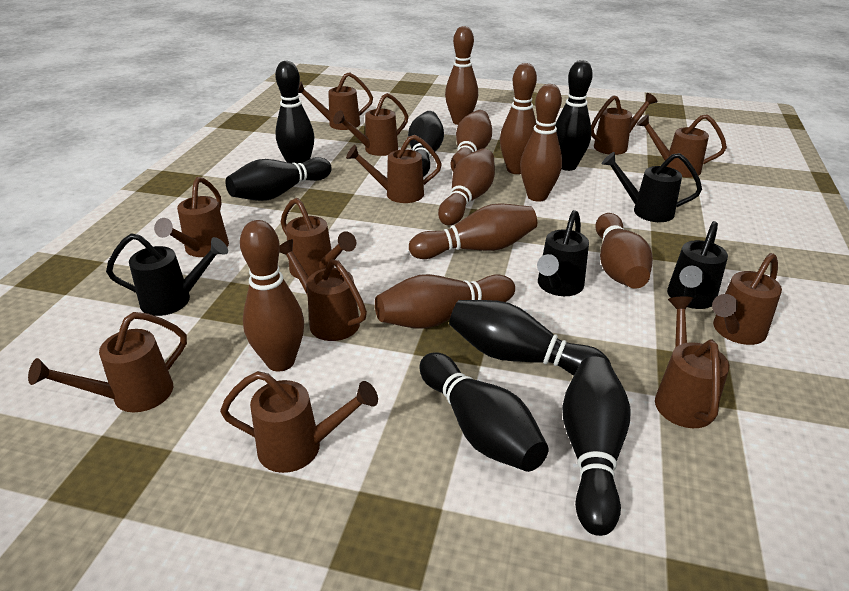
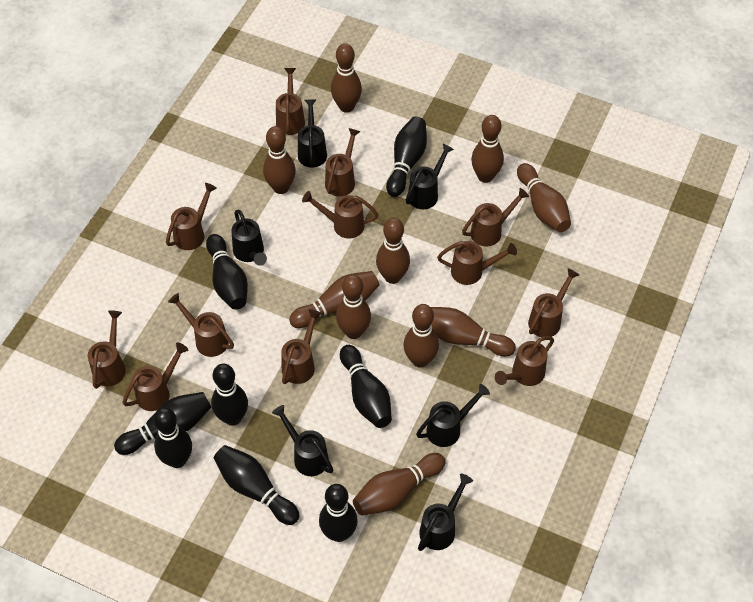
black bowling pin: [225,157,332,201] [275,61,315,164] [408,111,444,177] [420,352,548,472] [449,300,611,376] [555,60,593,171] [562,356,631,536] = 7 -> [114,392,211,455] [153,407,192,468] [206,234,248,310] [211,364,248,426] [214,445,299,525] [319,484,358,542] [340,345,392,428] [386,117,427,197] = 8
black watering can: [106,233,228,316] [537,210,589,296] [602,152,702,222] [667,221,728,309] = 4 -> [232,210,267,266] [272,405,333,476] [298,99,327,168] [406,144,454,209] [416,384,490,447] [418,474,473,551] = 6
brown bowling pin: [240,220,304,372] [375,274,515,329] [409,203,537,259] [438,148,495,226] [445,26,478,125] [451,110,492,172] [500,63,537,174] [520,84,562,202] [595,213,653,288] = 9 -> [263,126,296,194] [289,271,380,328] [331,43,362,113] [336,275,371,339] [353,453,446,515] [376,218,410,284] [403,304,439,368] [431,307,516,356] [471,115,504,183] [517,163,571,232] = 10

